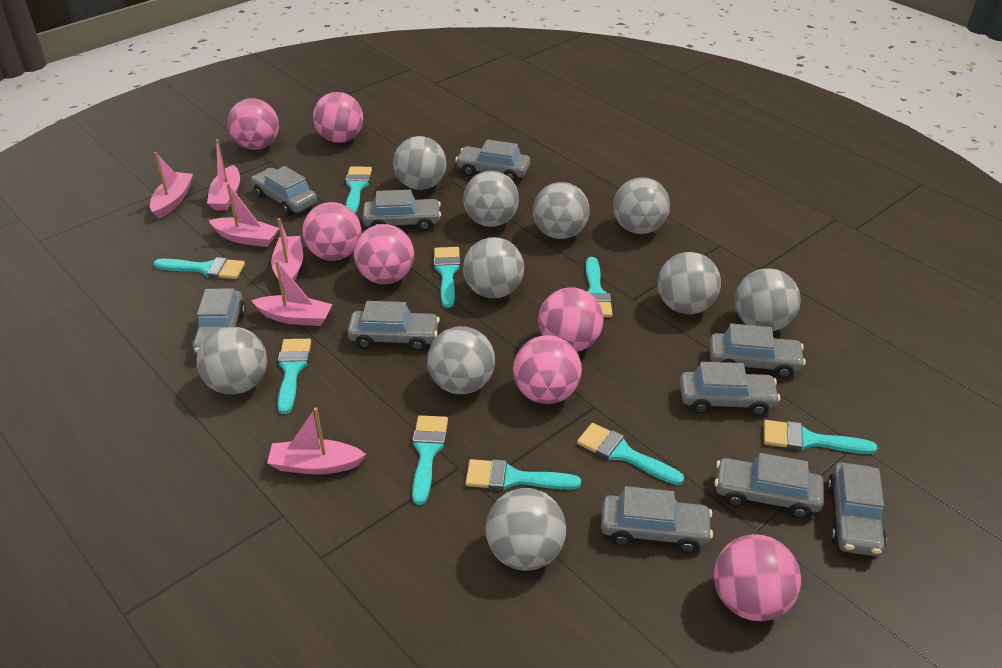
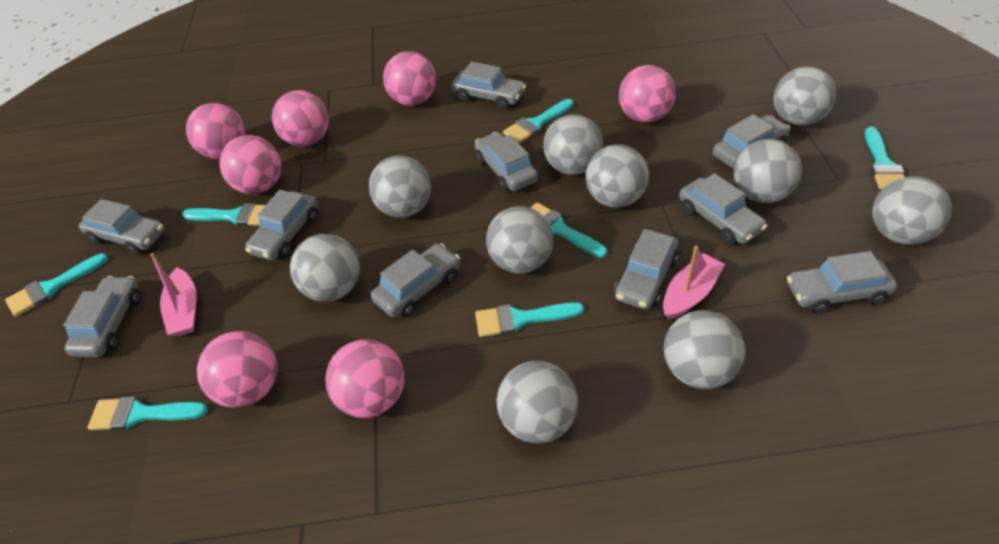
pink boat: [150,152,193,219] [207,139,240,211] [208,183,279,247] [251,260,333,326] [267,407,366,475] [271,218,303,284] = 6 -> [150,253,196,336] [663,246,725,320] = 2
turquoise brush: [154,257,245,279] [277,339,311,414] [345,166,372,214] [412,415,448,505] [434,247,461,308] [465,459,581,490] [577,423,684,485] [586,257,613,317] [764,420,877,454] = 9 -> [5,253,109,317] [88,396,208,430] [182,203,266,226] [475,302,584,337] [503,99,573,143] [531,202,607,258] [865,127,905,189] = 7

